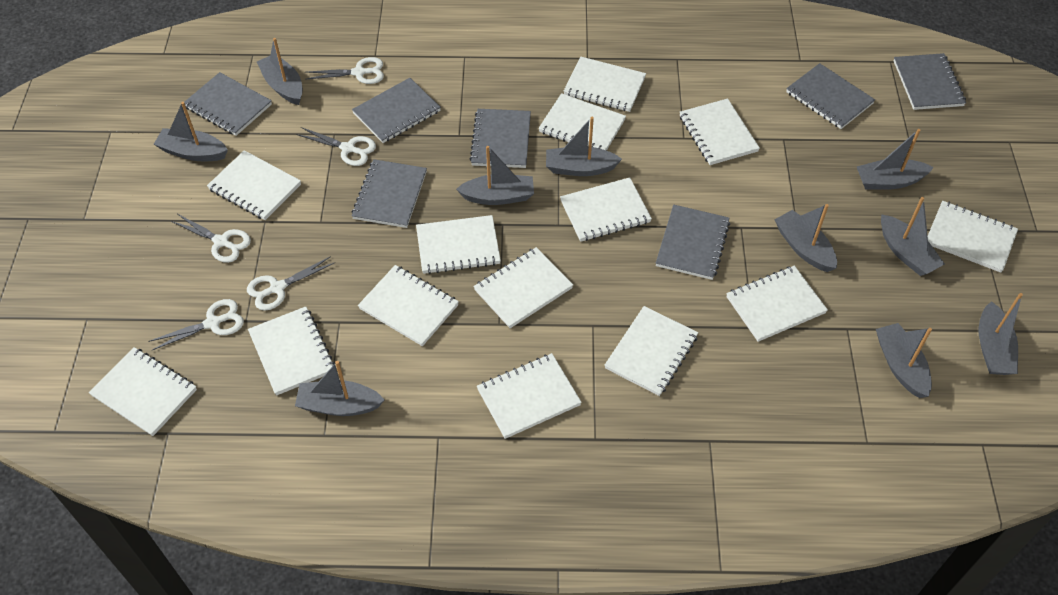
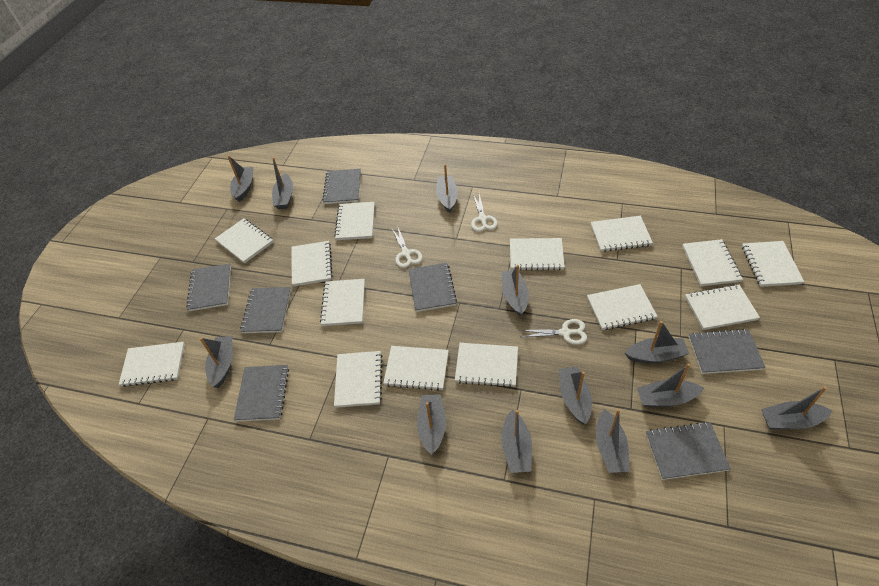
grey boat: [154,102,228,161] [257,38,303,105] [295,361,384,416] [456,146,534,205] [546,117,622,176] [775,204,837,272] [857,129,934,190] [876,323,932,398] [881,197,945,276] [979,293,1023,375] = 10 -> [200,336,233,388] [227,155,253,202] [272,157,293,209] [417,394,446,455] [436,164,458,213] [501,410,532,473] [502,265,529,316] [559,366,592,424] [596,409,630,473] [625,321,690,363] [637,363,704,407] [761,386,832,430] = 12
white scissors: [148,299,244,350] [171,214,251,263] [247,256,334,311] [296,127,376,166] [305,57,384,84] = 5 -> [392,228,422,268] [471,194,497,232] [520,319,587,345] = 3

